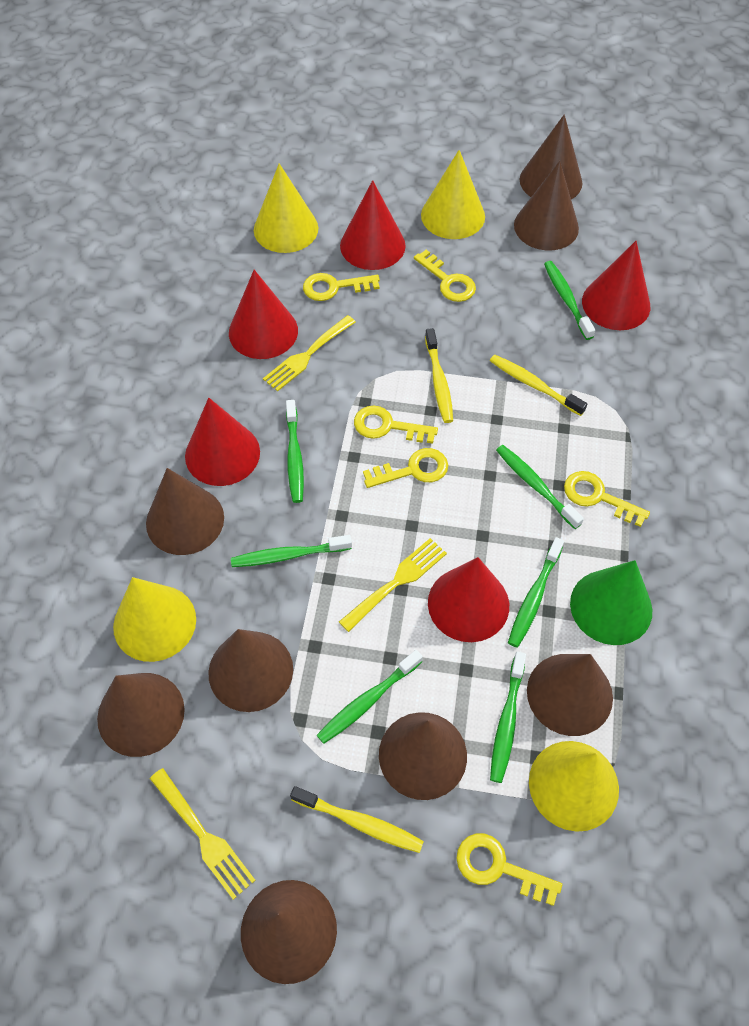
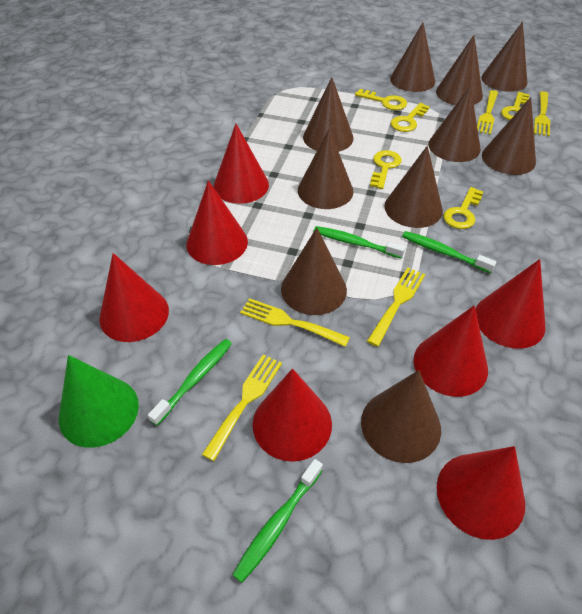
brown cone: [97,673,185,757] [146,468,224,555] [208,629,293,712] [241,880,337,984] [379,712,467,800] [514,161,579,251] [520,114,582,200] [527,654,613,736] = 8 -> [281,228,347,315] [298,128,353,209] [303,77,354,151] [361,370,441,463] [385,146,443,228] [390,22,435,92] [428,85,481,162] [436,35,483,105] [482,22,528,92] [482,97,536,175] = 10
green toothbrush: [231,535,352,567] [286,400,304,503] [317,650,423,744] [490,651,526,783] [496,445,584,529] [508,537,564,647] [544,261,596,340] = 7 -> [148,339,232,426] [232,459,323,583] [313,226,406,259] [402,231,497,273] = 4
red cone: [185,398,260,486] [229,270,298,359] [340,180,406,270] [428,557,509,642] [582,241,650,330] = 5 -> [99,253,169,342] [187,180,248,265] [214,124,269,204] [253,368,332,462] [413,306,488,397] [437,446,525,540] [475,259,546,349] = 7
yellow cone: [113,577,196,662] [254,163,318,253] [421,150,485,239] [529,741,619,832] = 4 -> none = 0
yellow fork: [150,768,256,900] [263,315,356,391] [339,538,447,632] = 3 -> [202,355,282,461] [240,298,350,347] [367,268,425,347] [477,90,498,135] [534,91,550,136] = 5
yellow key: [303,273,380,301] [354,405,438,443] [363,448,448,488] [414,250,476,302] [456,833,562,906] [564,471,650,527] = 6 -> [355,89,407,110] [370,150,402,189] [390,103,430,132] [443,187,483,229] [501,92,530,120] = 5
yellow toothbrush: [290,786,424,853] [425,328,453,423] [490,354,587,416] = 3 -> none = 0

